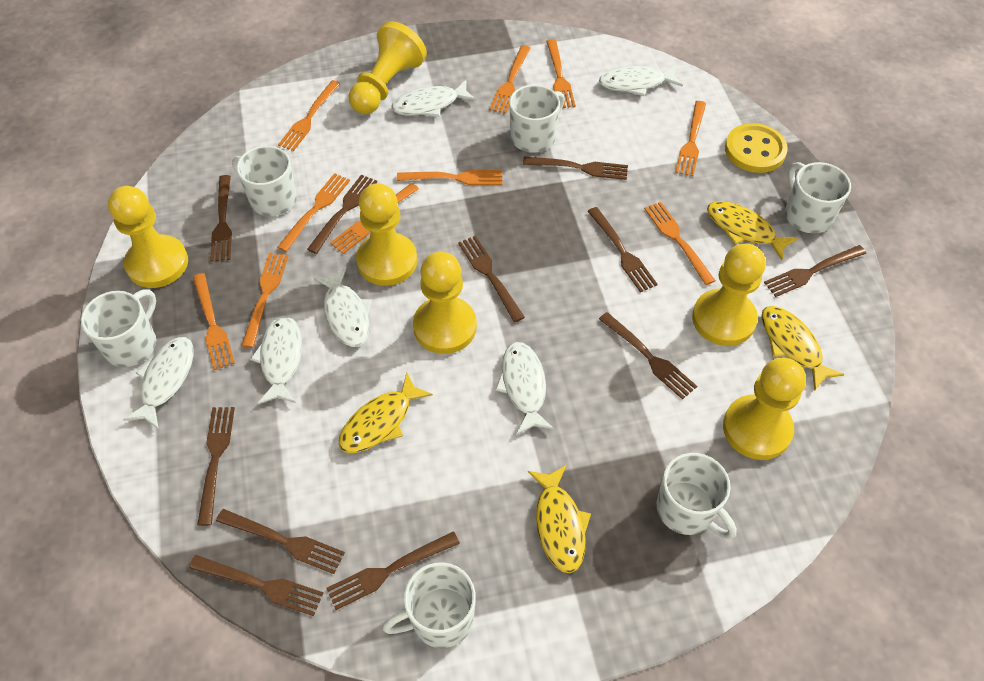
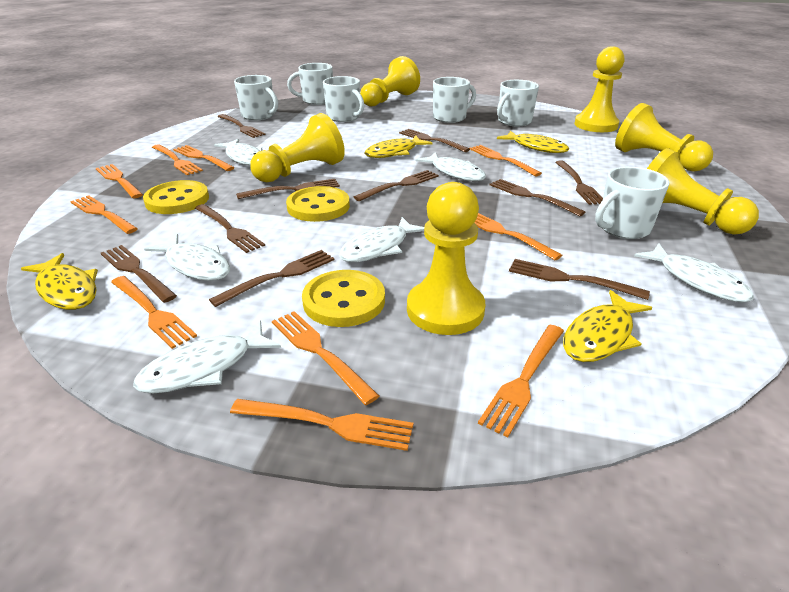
brown fork: [189,555,324,616] [197,407,235,526] [210,175,232,262] [216,509,345,574] [307,175,377,254] [326,531,460,610] [458,236,525,322] [523,156,628,180] [587,207,658,292] [599,312,697,400] [764,245,866,297] = 11 -> [101,245,177,303] [195,204,265,253] [209,250,335,307] [218,114,266,138] [236,179,340,199] [354,170,439,201] [399,129,470,152] [490,179,585,217] [509,259,650,300] [555,160,603,205] = 10
yellow button: [725,123,788,173] = 1 -> [143,180,209,214] [286,186,350,222] [302,270,385,327] = 3

